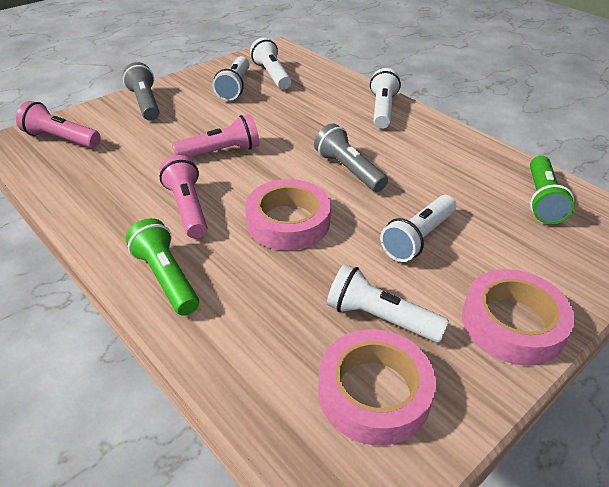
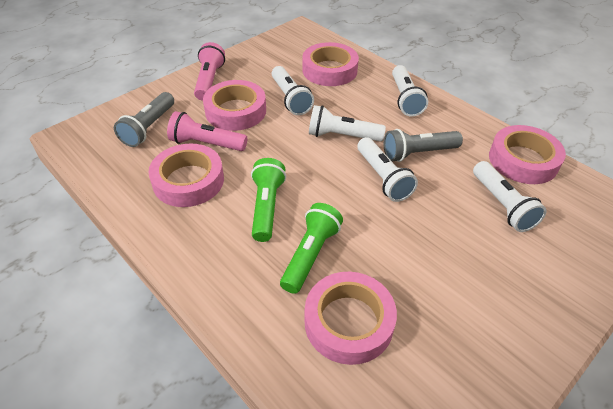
pink flashlight: [16,101,101,148] [159,155,207,239] [172,114,259,158] = 3 -> [167,111,247,151] [194,42,225,100] = 2
pink tape: [245,179,331,250] [318,329,436,446] [462,269,575,366] = 3 -> [148,143,224,207] [203,80,266,131] [302,42,359,86] [305,272,397,365] [489,125,566,184] = 5

